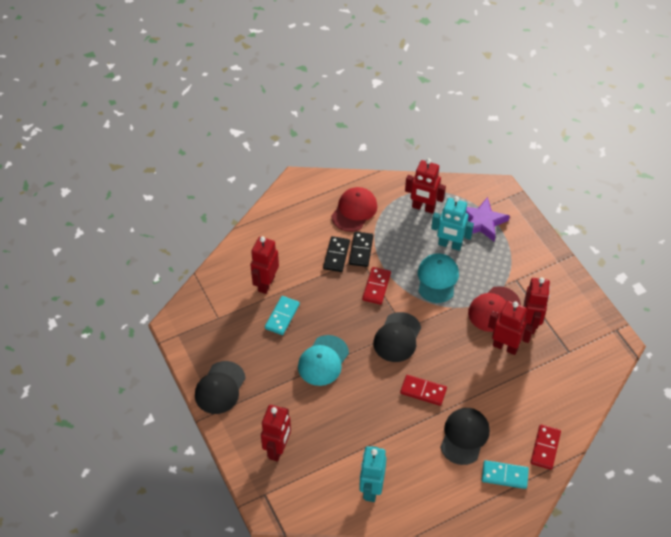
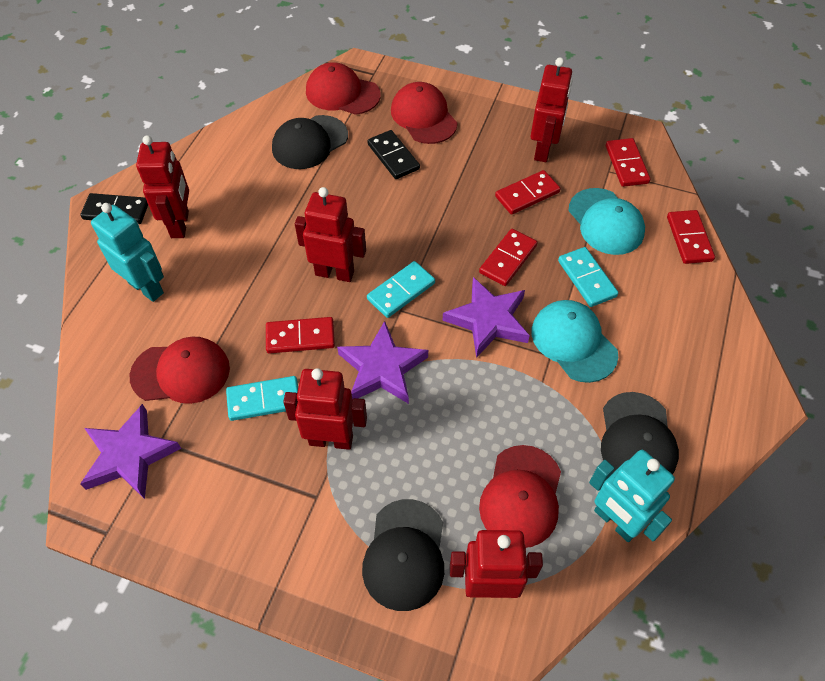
purple star: [466,197,510,242] = 1 -> [80,404,181,499] [337,321,428,404] [443,277,530,358] = 3
red cap: [331,187,377,232] [468,286,521,332] = 2 -> [130,337,230,404] [306,62,381,115] [391,82,458,144] [479,445,561,548] = 4
red domino: [362,267,391,305] [400,375,447,406] [530,424,561,470] = 3 -> [266,317,335,354] [479,229,537,286] [495,170,560,215] [606,138,650,187] [667,210,715,264] = 5
turquoise domino: [265,296,300,335] [482,460,529,489] = 2 -> [226,376,298,421] [367,261,435,318] [558,247,618,307] = 3

